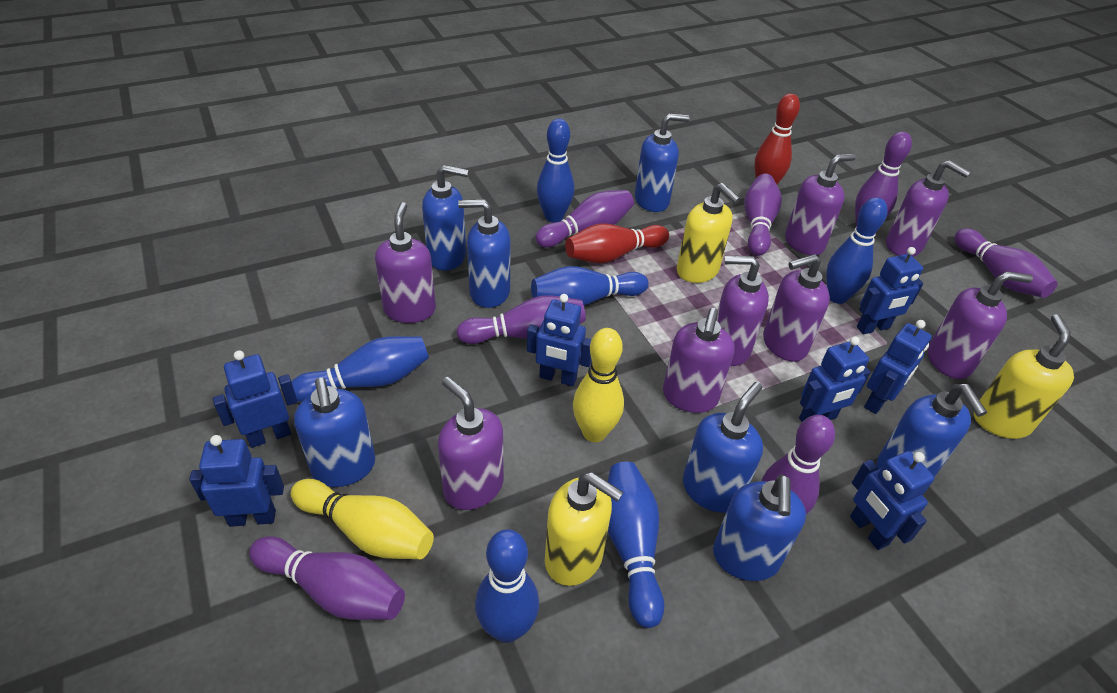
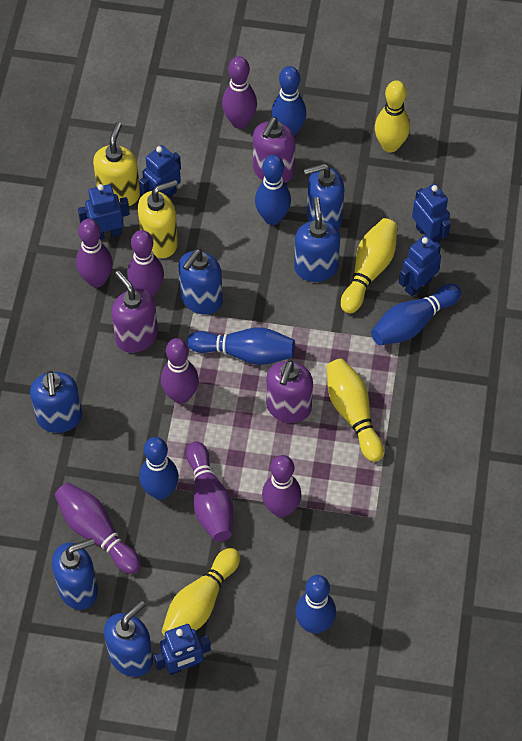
blue robot: [189,435,284,527] [213,351,297,448] [527,294,592,386] [799,336,871,422] [850,451,935,550] [857,247,923,334] [864,320,932,414] = 7 -> [78,184,130,240] [139,145,181,197] [154,624,211,675] [399,235,441,297] [412,184,451,243] = 5
blue soap dispenser: [294,378,375,487] [422,165,468,271] [458,199,510,308] [635,114,689,212] [683,382,763,513] [713,474,806,581] [877,384,987,477] = 7 -> [30,371,82,433] [52,538,98,610] [104,600,153,677] [178,249,223,315] [294,197,340,282] [304,163,344,229] = 6
purple soap dispenser: [375,202,436,323] [438,377,504,510] [663,308,735,413] [716,256,769,366] [763,254,830,362] [785,154,856,255] [886,160,971,257] [928,271,1033,379] = 8 -> [112,271,158,353] [253,117,296,183] [266,360,313,423] = 3
red bowling pin: [565,223,669,263] [754,94,800,184] = 2 -> none = 0
yellow bowling pin: [291,479,434,559] [573,328,624,442] = 2 -> [162,548,240,636] [327,359,384,462] [341,218,398,314] [375,80,410,153] = 4
yellow soap dispenser: [545,472,623,586] [677,183,740,283] [974,314,1074,439] = 3 -> [93,122,140,206] [138,180,178,258] = 2

